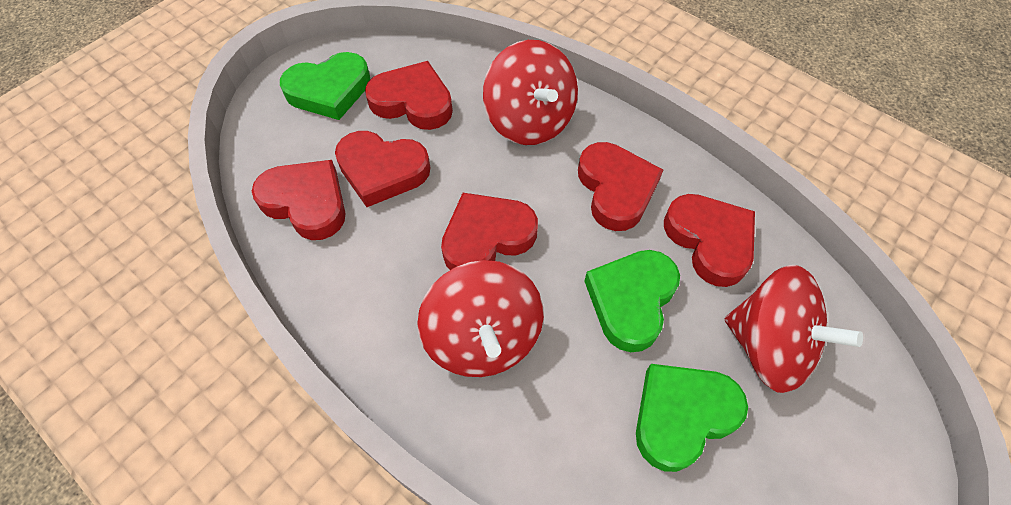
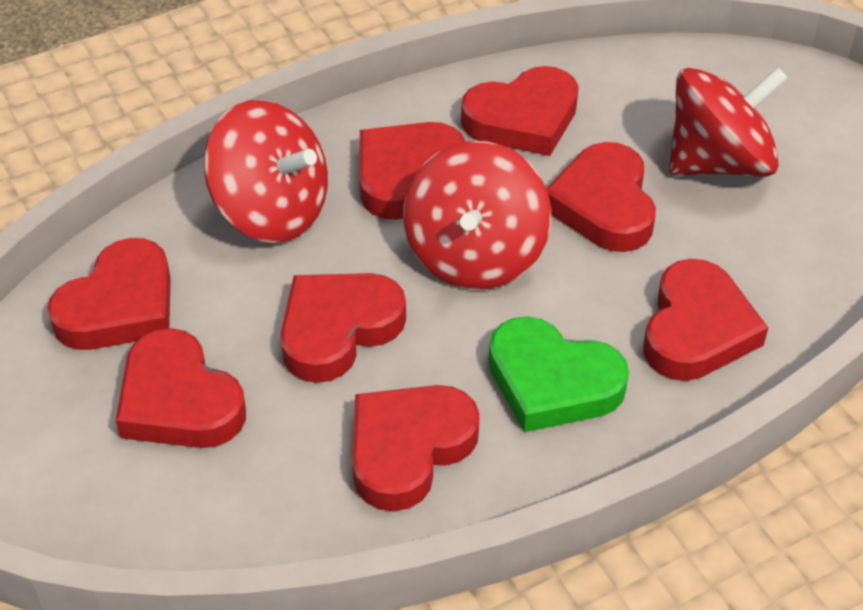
green heart: [280,52,370,120] [584,250,680,352] [636,364,748,472] = 3 -> [489,316,629,432] = 1
red heart: [252,160,346,240] [335,131,431,207] [365,61,453,130] [441,193,538,270] [578,142,663,231] [664,194,755,287] = 6 -> [47,238,171,350] [116,328,246,448] [280,273,406,383] [352,385,480,511] [359,122,466,220] [461,66,579,156] [546,142,656,252] [644,259,768,381] = 8

